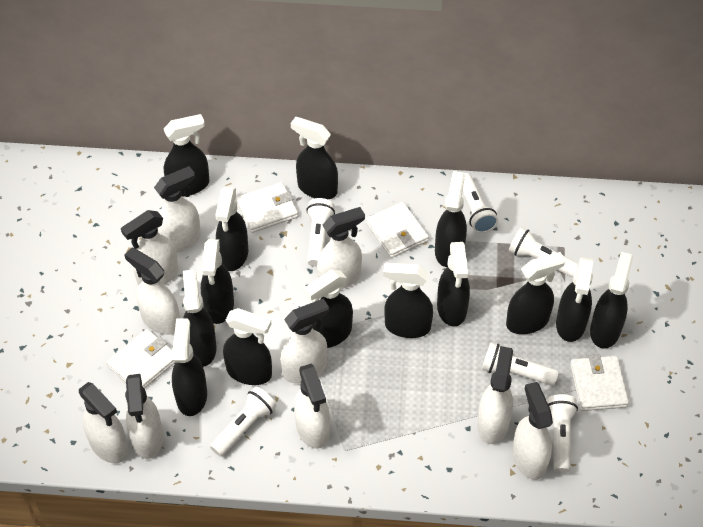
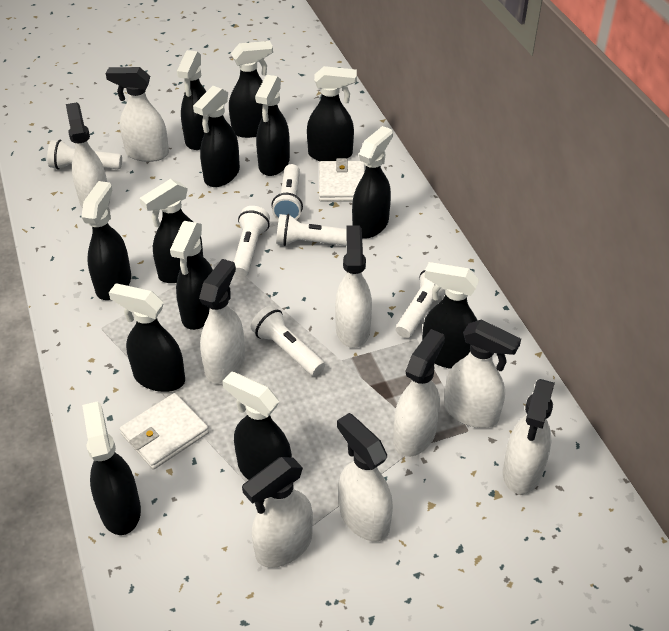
black spray bottle: [164,114,209,196] [172,319,207,416] [183,270,216,367] [201,239,234,324] [215,187,248,271] [223,308,272,385] [291,117,338,199] [305,270,353,348] [383,263,433,338] [435,171,467,267] [437,242,470,327] [506,252,565,334] [556,257,593,342] [590,252,633,349] = 14 -> [81,181,131,300] [82,401,141,535] [109,283,185,392] [139,179,203,283] [170,221,213,330] [177,50,209,150] [193,86,240,187] [222,371,292,480] [229,41,273,138] [255,75,290,176] [307,66,357,161] [352,126,393,239] [422,262,479,369] = 13
white spray bottle: [79,382,129,463] [121,210,178,286] [124,248,180,335] [125,374,163,459] [154,166,201,252] [280,298,329,383] [294,364,330,449] [317,207,365,290] [477,346,513,444] [512,382,553,480] = 10 -> [66,102,110,209] [106,67,169,162] [199,259,245,383] [242,457,313,568] [335,226,372,348] [337,413,393,542] [393,329,445,457] [444,319,521,428] [503,379,555,494] = 9
white wallet: [106,329,175,389] [236,182,298,233] [366,202,429,258] [570,354,629,411] = 4 -> [120,393,209,470] [319,158,365,202] = 2

